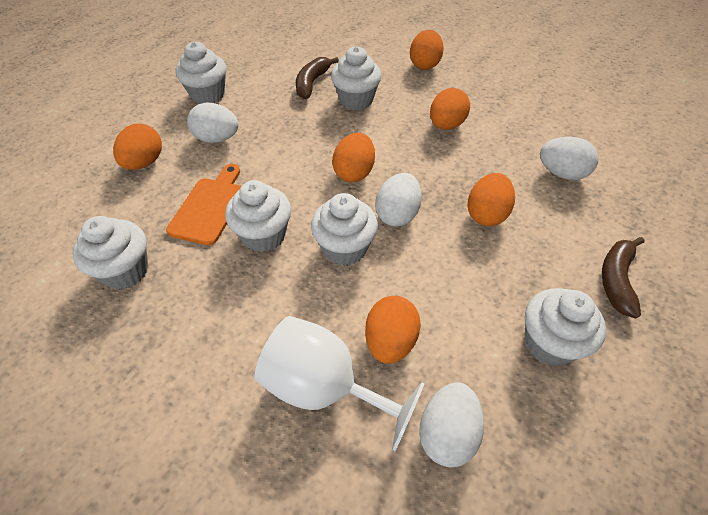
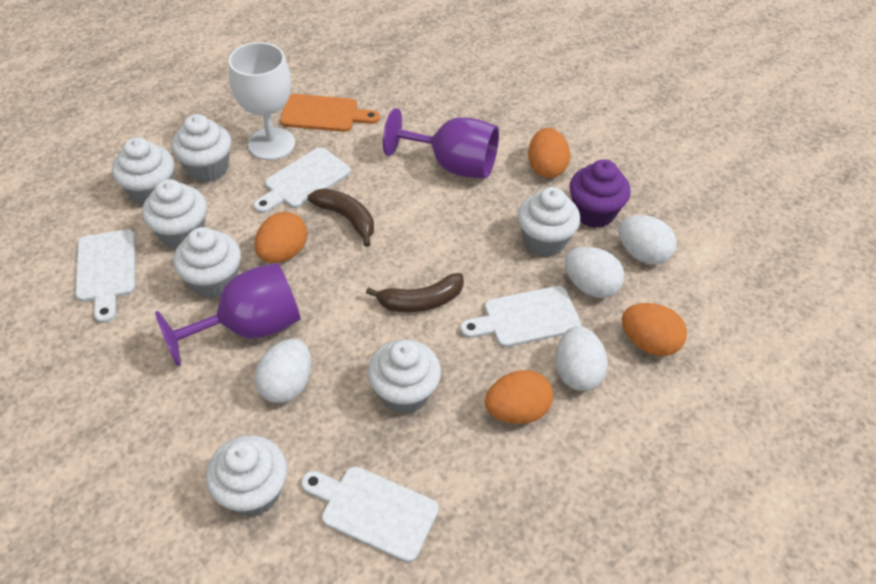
orange egg: [113,124,162,170] [332,133,375,182] [365,296,421,364] [410,30,444,70] [430,88,470,130] [468,173,515,226] = 6 -> [254,212,307,263] [485,370,553,424] [528,128,570,178] [622,303,687,356] = 4
purple cupcake: none = 0 -> [569,159,630,228] = 1
purple goblet: none = 0 -> [155,263,301,366] [383,108,499,178] = 2
white cupcake: [72,216,148,290] [175,41,226,104] [225,180,291,252] [311,193,378,266] [331,46,381,110] [525,288,606,366] = 6 -> [112,137,174,205] [142,179,207,249] [171,114,231,182] [173,227,241,299] [206,435,287,517] [368,339,441,414] [518,187,580,256] = 7
white cutting board: none = 0 -> [75,230,136,323] [254,147,351,214] [301,466,439,563] [460,286,581,347] = 4

